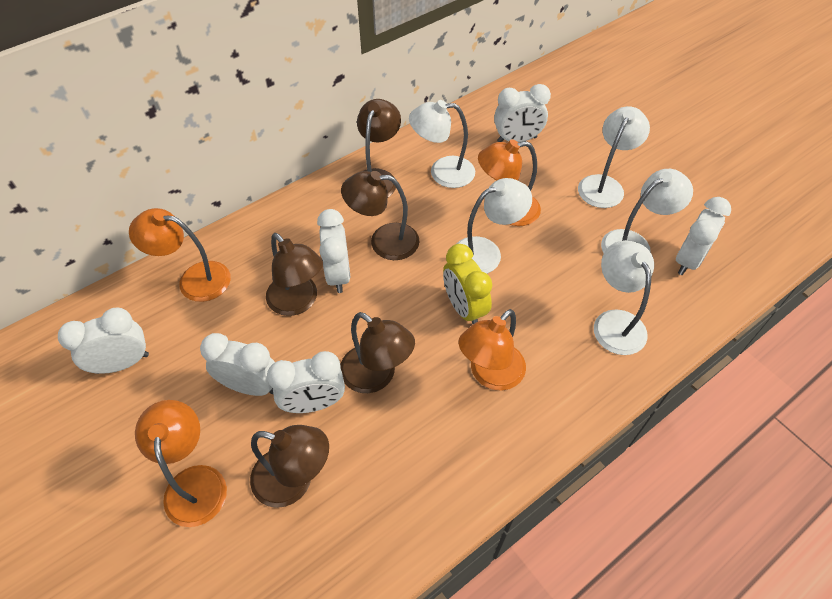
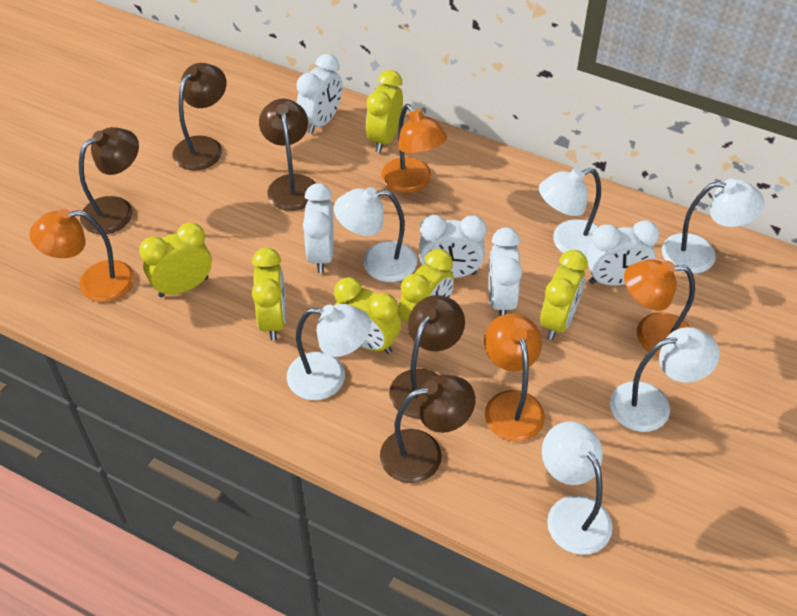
white clock: [58,307,149,374] [200,333,275,396] [267,351,345,413] [317,209,351,293] [494,84,551,143] [676,197,731,275] = 6 -> [296,54,343,134] [303,183,334,273] [419,215,487,278] [489,228,522,316] [586,220,659,286] = 5
white lamp: [409,100,475,188] [456,178,532,274] [578,106,650,208] [594,240,654,355] [601,169,693,253] = 5 -> [287,304,371,400] [334,187,417,282] [539,168,601,257] [542,421,613,555] [610,327,720,432] [662,179,764,274] = 6
yellow clock: [443,244,492,324] = 1 -> [139,222,212,298] [252,248,286,340] [334,277,401,354] [366,70,403,153] [398,249,454,335] [540,250,588,340] = 6

